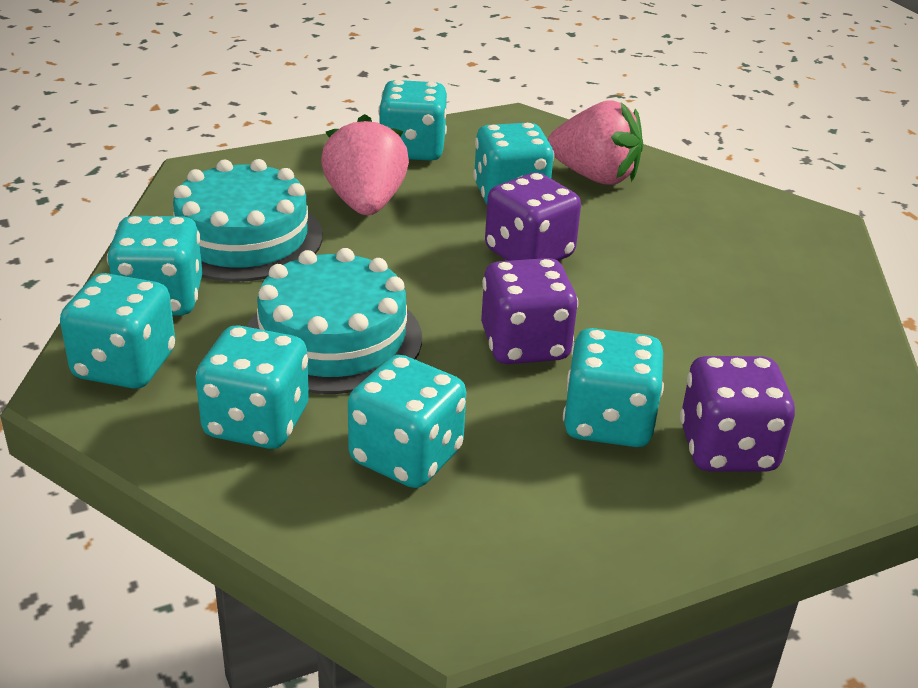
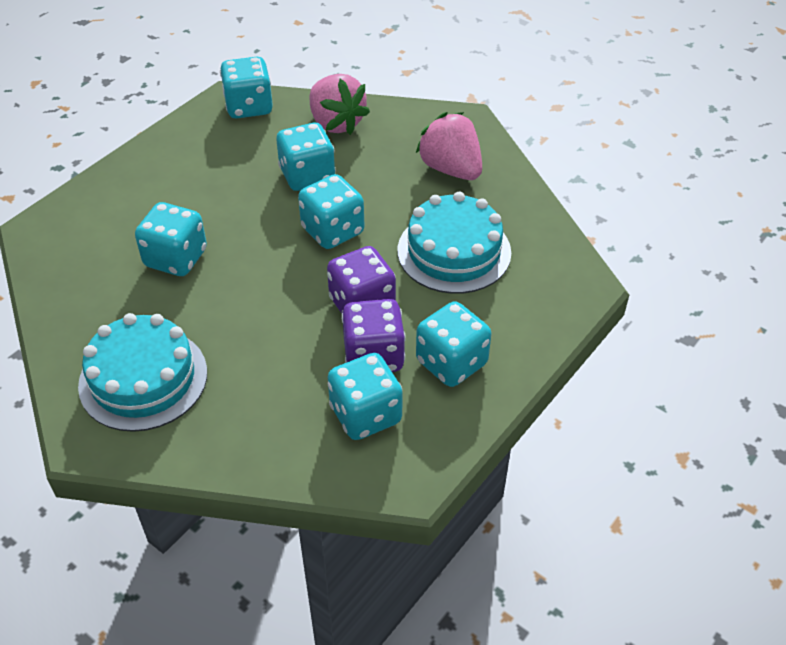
purple dice: [481,258,578,364] [485,173,581,261] [680,356,795,472] = 3 -> [327,246,396,314] [341,299,406,372] = 2
turquoise dice: [60,273,175,389] [107,216,203,315] [196,325,309,449] [348,355,466,488] [378,80,447,161] [473,123,554,204] [563,328,664,447] = 7 -> [135,202,207,276] [220,57,273,118] [276,123,336,191] [298,174,364,249] [328,353,403,440] [416,301,491,387] = 6

